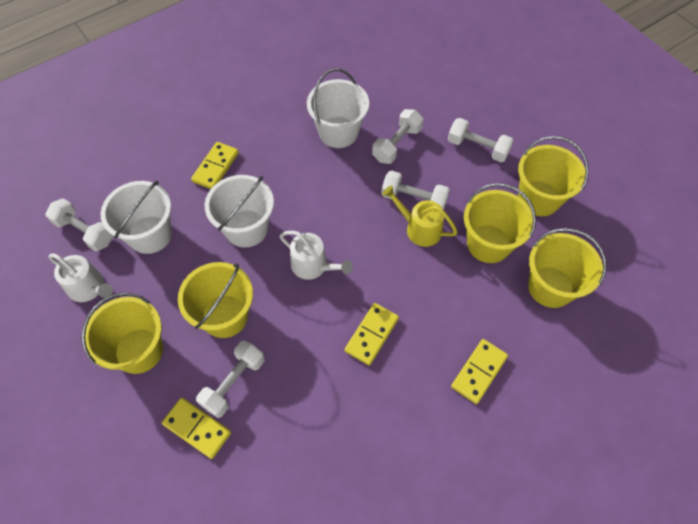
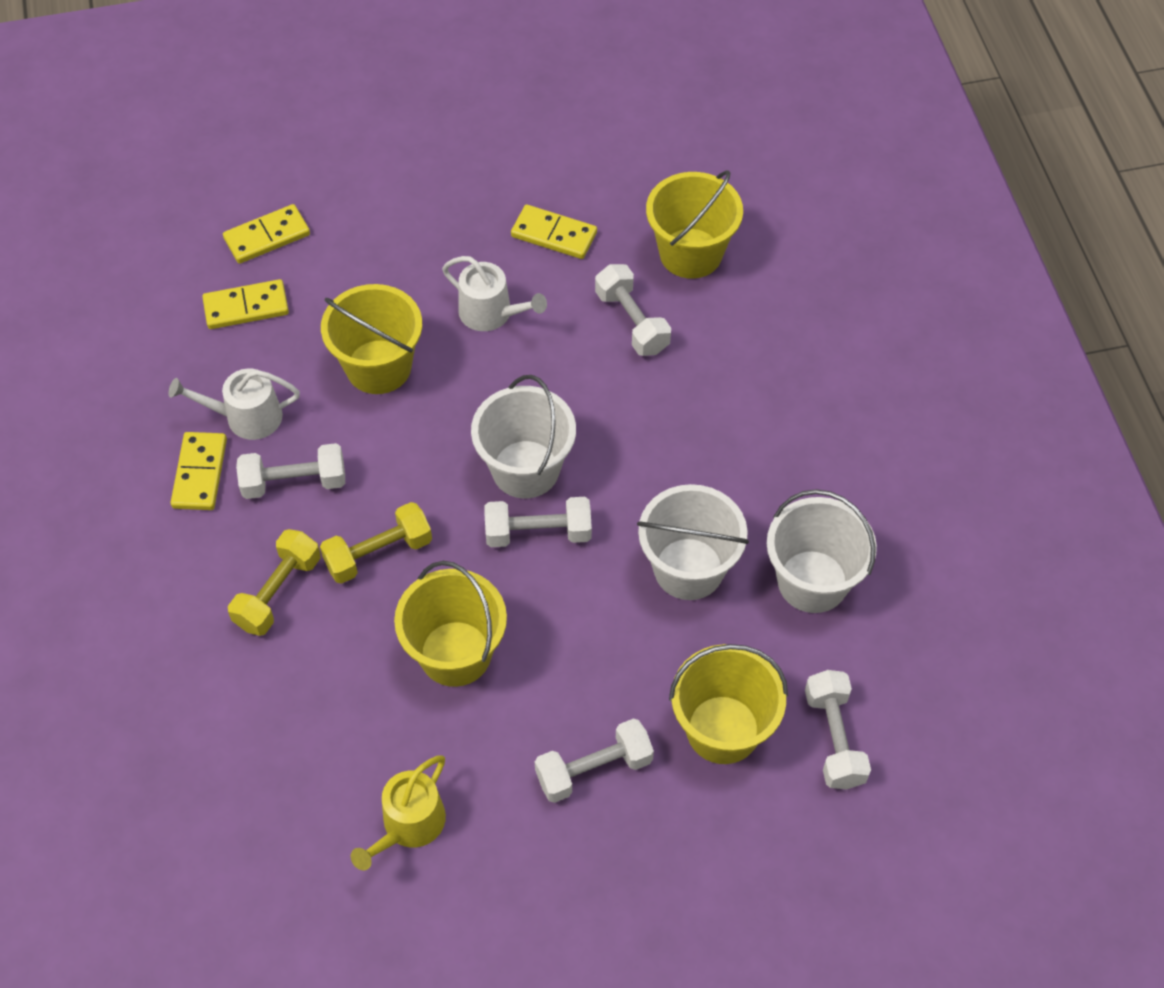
yellow bucket: [81,293,163,374] [178,262,253,338] [464,183,536,263] [518,136,589,216] [528,228,607,308] = 5 -> [321,284,422,394] [394,561,507,687] [646,170,743,279] [669,644,788,764] = 4
yellow dumbbell: none = 0 -> [228,529,320,636] [320,502,432,584] = 2

